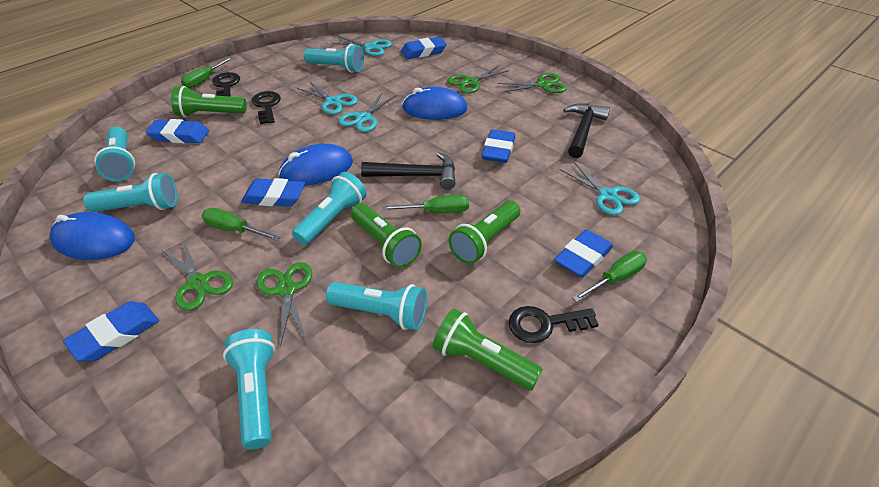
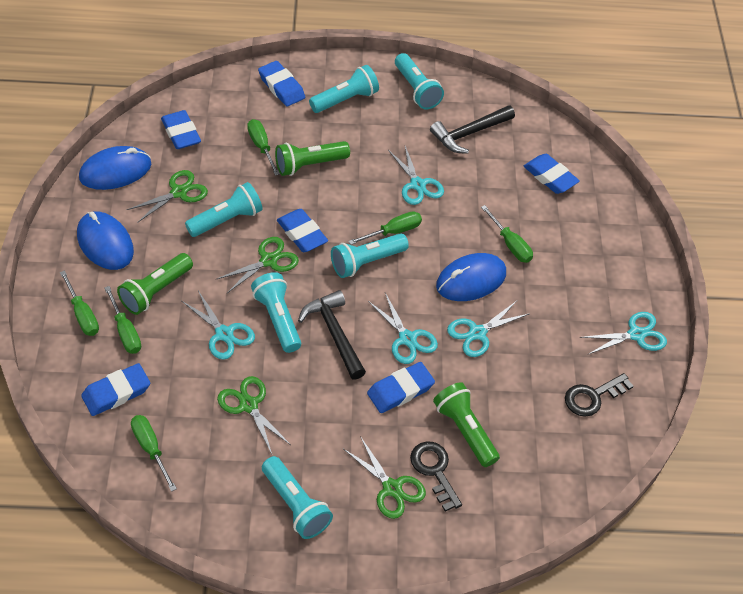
black key: [212,72,240,97] [251,91,281,124] [508,306,599,343] = 3 -> [410,441,462,511] [565,373,634,417] = 2
green flashlight: [171,86,247,117] [351,203,422,268] [433,309,543,390] [449,201,520,264] = 4 -> [117,253,193,315] [275,141,350,176] [433,382,500,467] = 3
green screwdriver: [181,57,233,88] [202,208,280,241] [383,195,469,213] [572,251,647,302] = 4 -> [60,270,99,336] [104,286,141,354] [131,415,177,492] [247,119,280,176] [349,211,422,245] [481,205,533,263] = 6
turquoise scissors: [297,81,358,114] [331,36,392,56] [339,93,395,132] [560,161,640,215] = 4 -> [182,291,255,360] [368,293,438,364] [388,146,444,205] [447,301,530,357] [580,312,667,355] = 5

